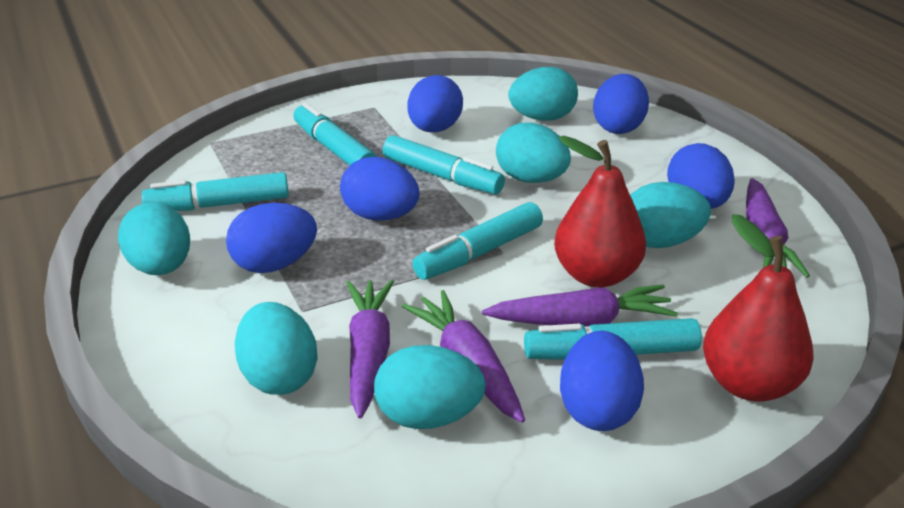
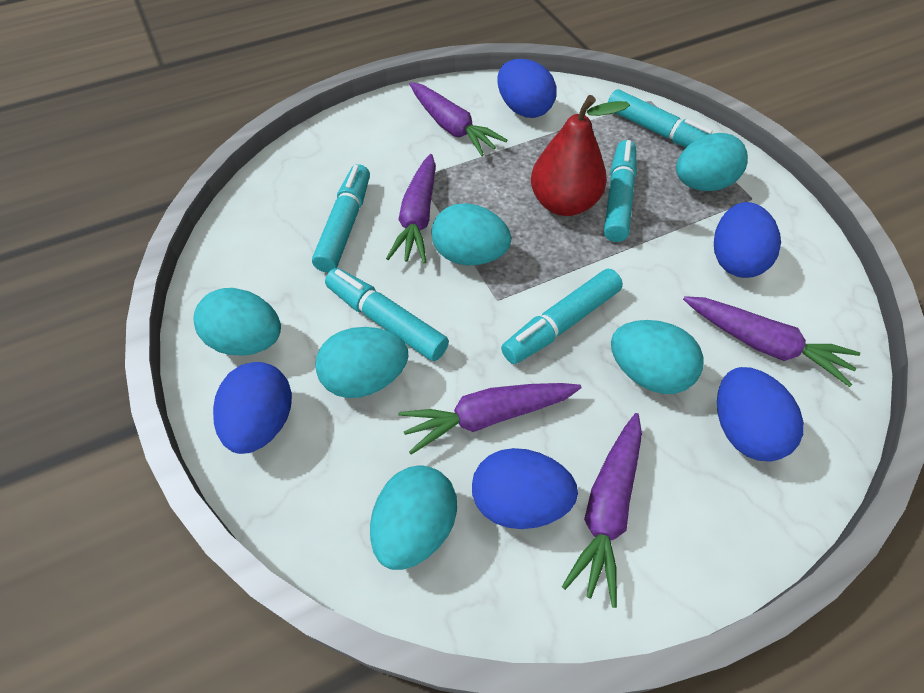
blue egg: [226,203,317,273] [340,157,419,221] [407,75,463,132] [560,331,644,431] [593,74,649,134] [667,143,735,209] = 6 -> [213,362,292,454] [472,448,578,529] [497,59,556,118] [714,202,781,278] [717,367,804,462] = 5
purple carrot: [347,280,394,419] [402,290,525,423] [482,284,678,327] [746,178,810,278] = 4 -> [386,154,436,263] [398,383,582,455] [409,82,507,156] [562,413,642,608] [683,296,860,387] = 5
red pear: [554,136,646,288] [703,214,814,402] = 2 -> [531,95,630,216] = 1

